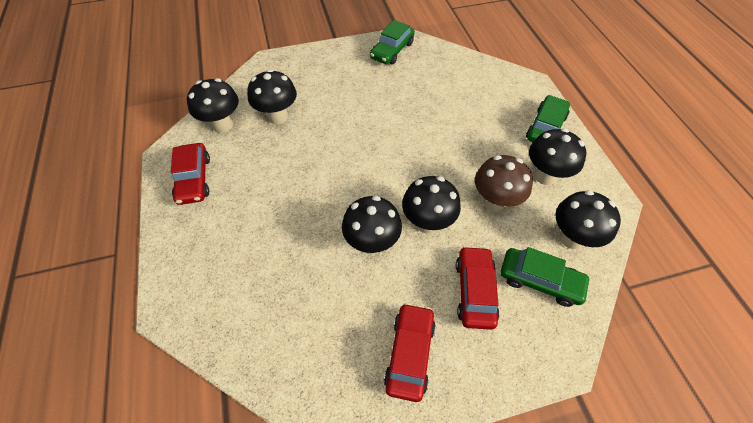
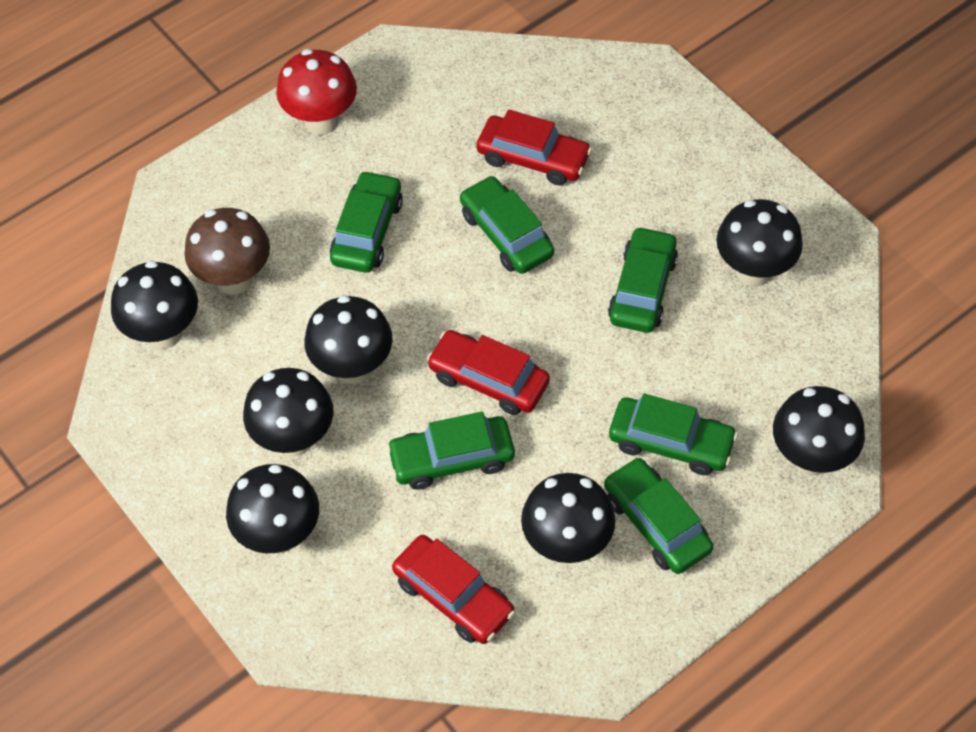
black mushroom: [187,78,239,133] [247,69,297,124] [342,196,402,254] [402,176,461,234] [529,128,586,185] [556,190,621,249] = 6 -> [111,261,198,349] [226,464,319,553] [243,368,333,456] [304,295,393,384] [521,473,615,563] [716,199,803,286] [773,386,865,475] = 7
green car: [370,20,415,65] [501,247,591,307] [526,95,570,142] = 3 -> [330,170,403,273] [386,412,515,490] [460,176,554,274] [604,457,714,574] [608,226,678,333] [609,394,738,475] = 6
red mushroom: none = 0 -> [276,49,357,135] = 1

